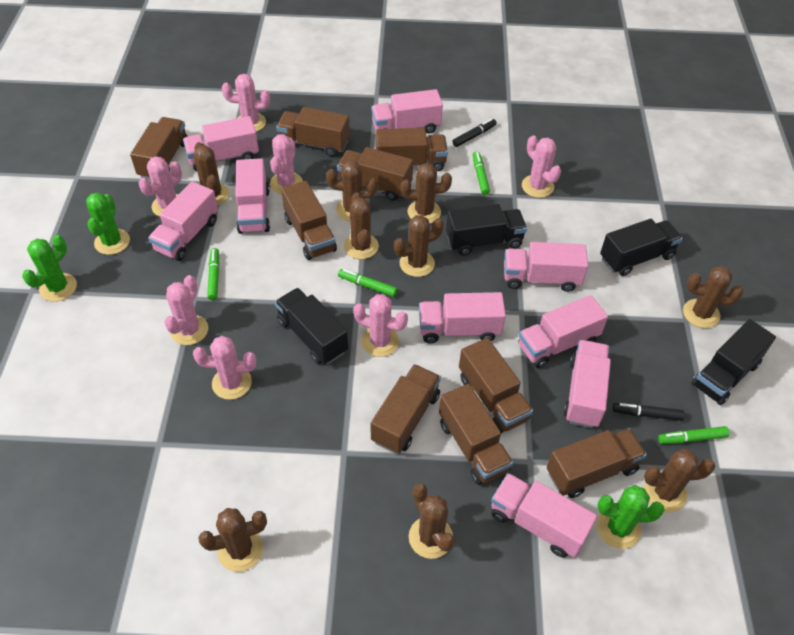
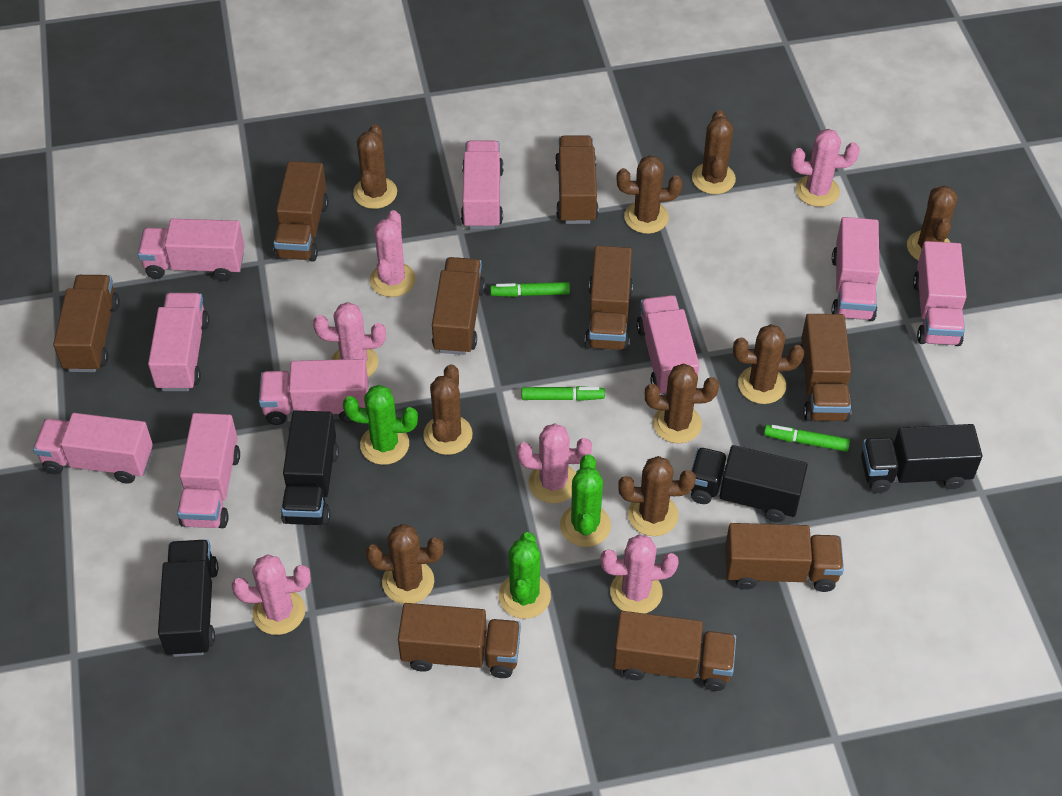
black marker: [452,118,497,147] [612,403,685,421] = 2 -> none = 0
green marker: [207,248,220,300] [338,269,397,297] [473,151,490,195] [658,426,729,444] = 4 -> [490,282,570,297] [522,386,605,401] [764,425,850,452] = 3
pink cactus: [139,156,182,217] [164,275,208,345] [193,336,256,400] [222,74,270,132] [270,134,303,194] [353,294,408,357] [522,135,561,198] = 7 -> [232,554,310,635] [313,302,386,377] [370,210,416,297] [517,423,592,504] [600,534,679,614] [791,129,860,207] = 6

